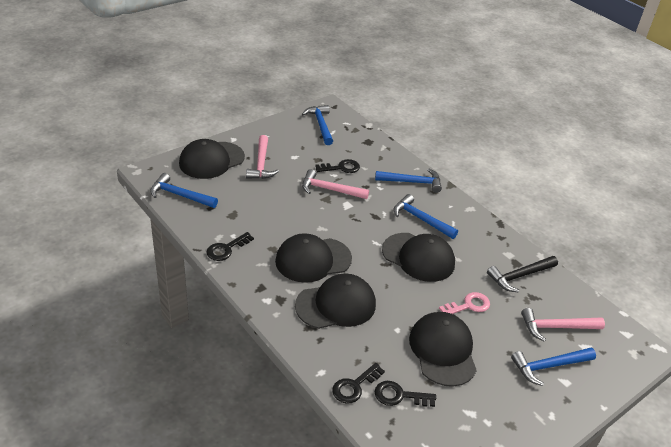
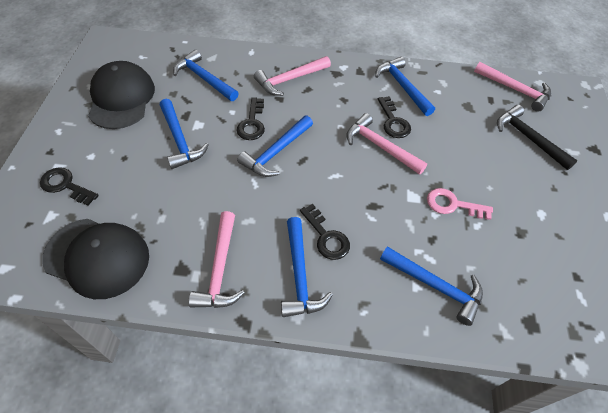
black cap: [179,139,245,179] [275,233,352,283] [295,273,376,329] [382,233,455,282] [409,312,477,387] = 5 -> [42,219,149,299] [88,61,155,129] = 2
blue hammer: [150,173,218,208] [302,105,333,145] [375,169,442,193] [393,194,458,239] [511,348,596,386] = 5 -> [160,99,209,169] [173,49,239,101] [237,115,313,177] [281,217,333,317] [375,57,435,116] [380,246,483,326] = 6
pink hammer: [246,135,279,179] [302,169,369,199] [521,308,605,342] = 3 -> [189,211,244,308] [254,56,331,96] [346,113,427,175] [474,62,551,112] = 4

